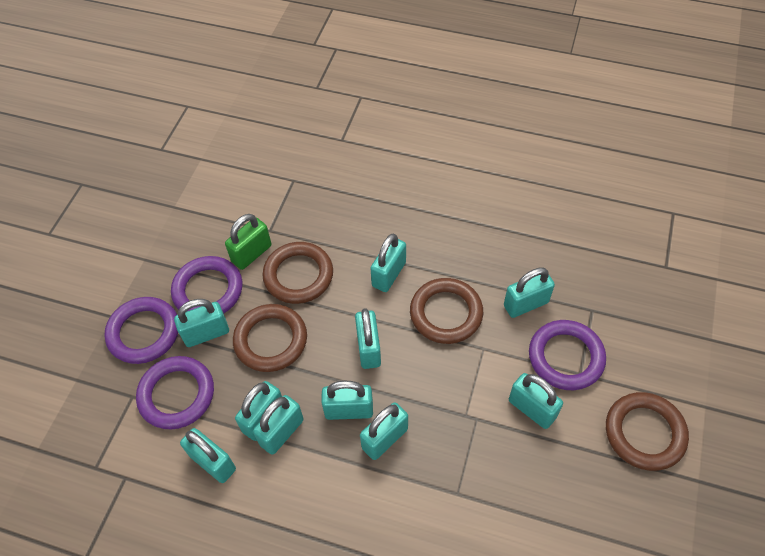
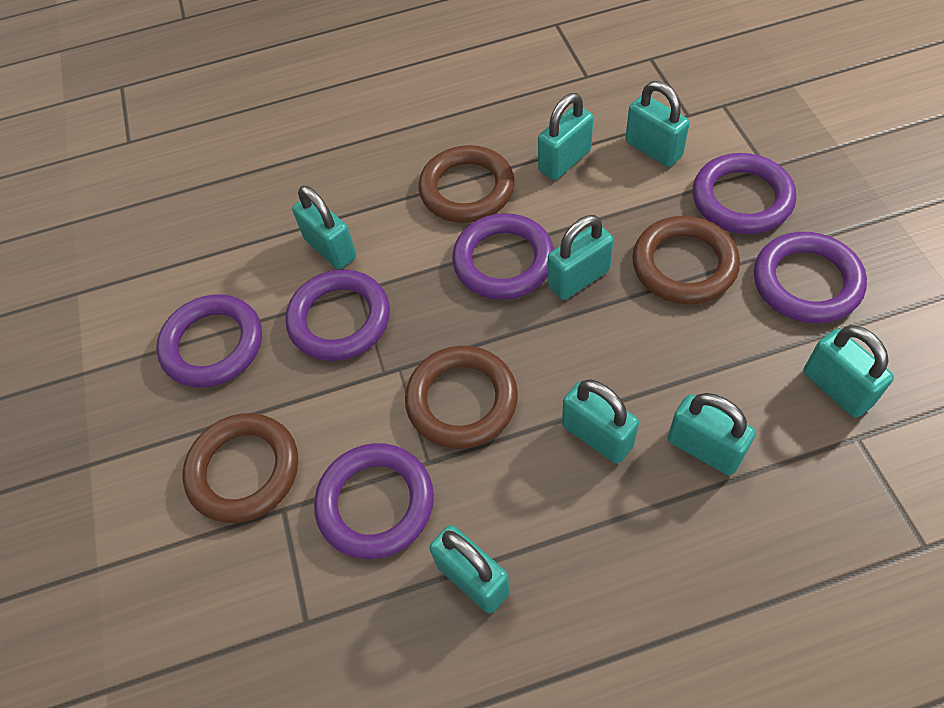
green padlock: [225,214,272,270] = 1 -> none = 0
purple ring: [104,297,178,364] [136,356,214,429] [171,256,242,313] [529,320,606,390] = 4 -> [156,294,262,388] [286,270,390,361] [314,443,434,559] [452,213,554,300] [693,153,796,234] [754,232,867,323] = 6
turquoise padlock: [174,299,229,347] [180,428,236,483] [235,381,282,441] [253,395,304,455] [321,381,373,420] [355,308,381,369] [360,402,408,460] [370,234,406,292] [504,268,555,318] [509,373,563,429] = 10 -> [292,186,356,269] [430,525,510,613] [538,93,593,180] [548,215,614,300] [562,379,639,464] [625,81,690,167] [667,393,756,476] [803,325,894,418] = 8

